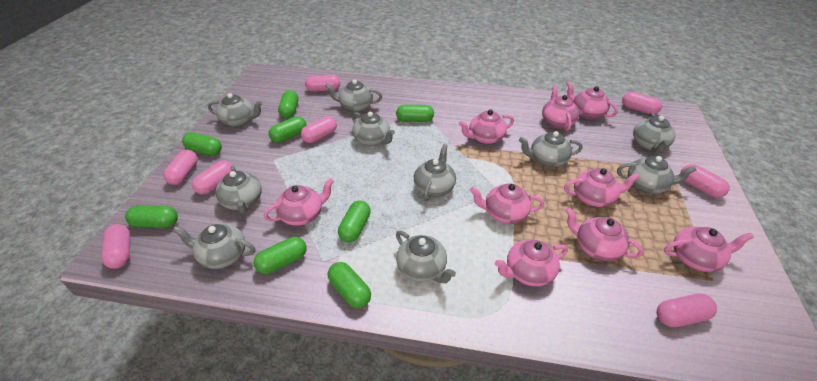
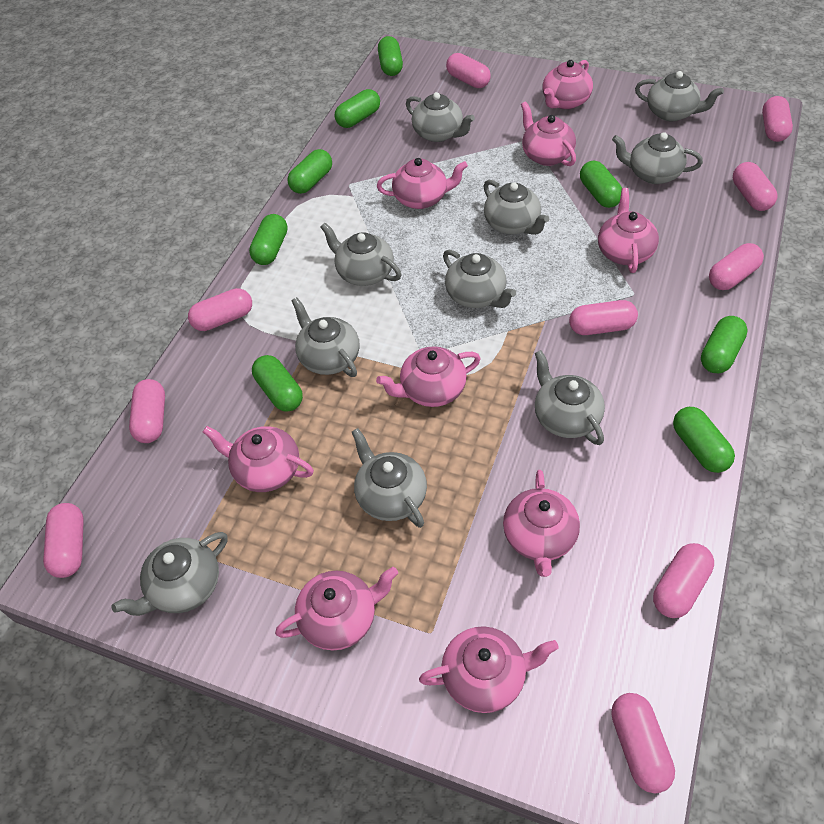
pink capsule: [101,224,130,269] [164,150,197,185] [192,160,233,195] [301,116,337,143] [305,75,340,92] [622,92,662,114] [657,294,717,327] [681,164,730,198] = 8 -> [43,503,84,578] [129,379,165,443] [188,288,252,331] [446,53,491,88] [569,300,638,335] [611,693,675,793] [653,543,714,618] [709,243,764,290] [733,162,777,211] [762,96,793,142] = 10

